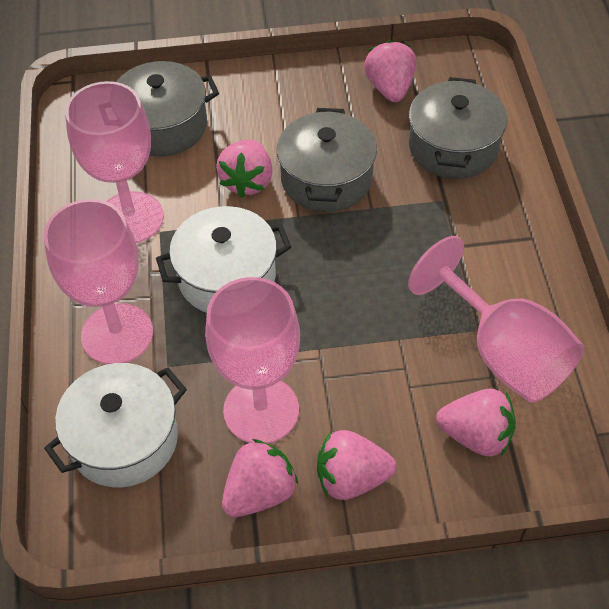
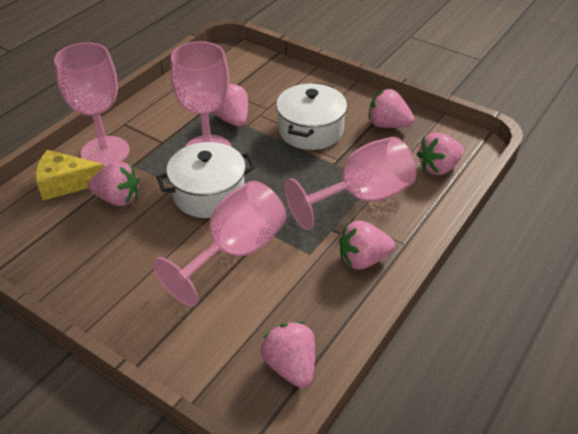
grey pot: [116,61,219,157] [277,108,377,212] [409,77,507,179] = 3 -> none = 0
pink strawberry: [216,140,273,198] [222,439,298,517] [317,430,397,500] [364,40,416,102] [436,389,516,457] = 5 -> [88,161,140,206] [213,84,248,127] [261,322,315,388] [339,221,395,270] [368,89,414,128] [417,133,464,175] = 6
yellow cheese: none = 0 -> [35,150,104,200] = 1

